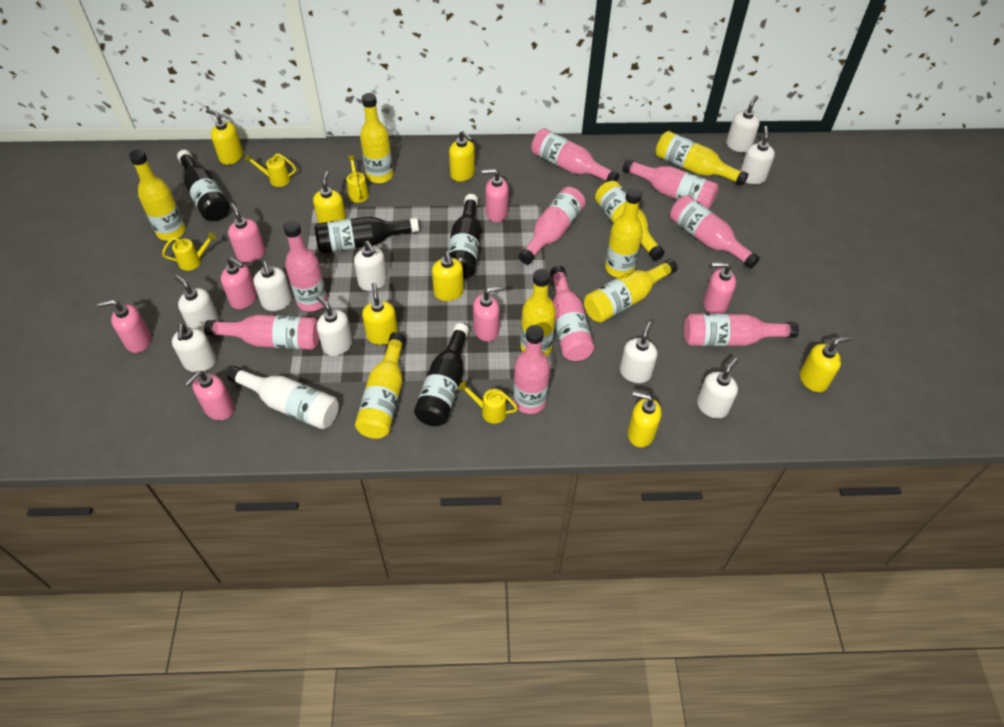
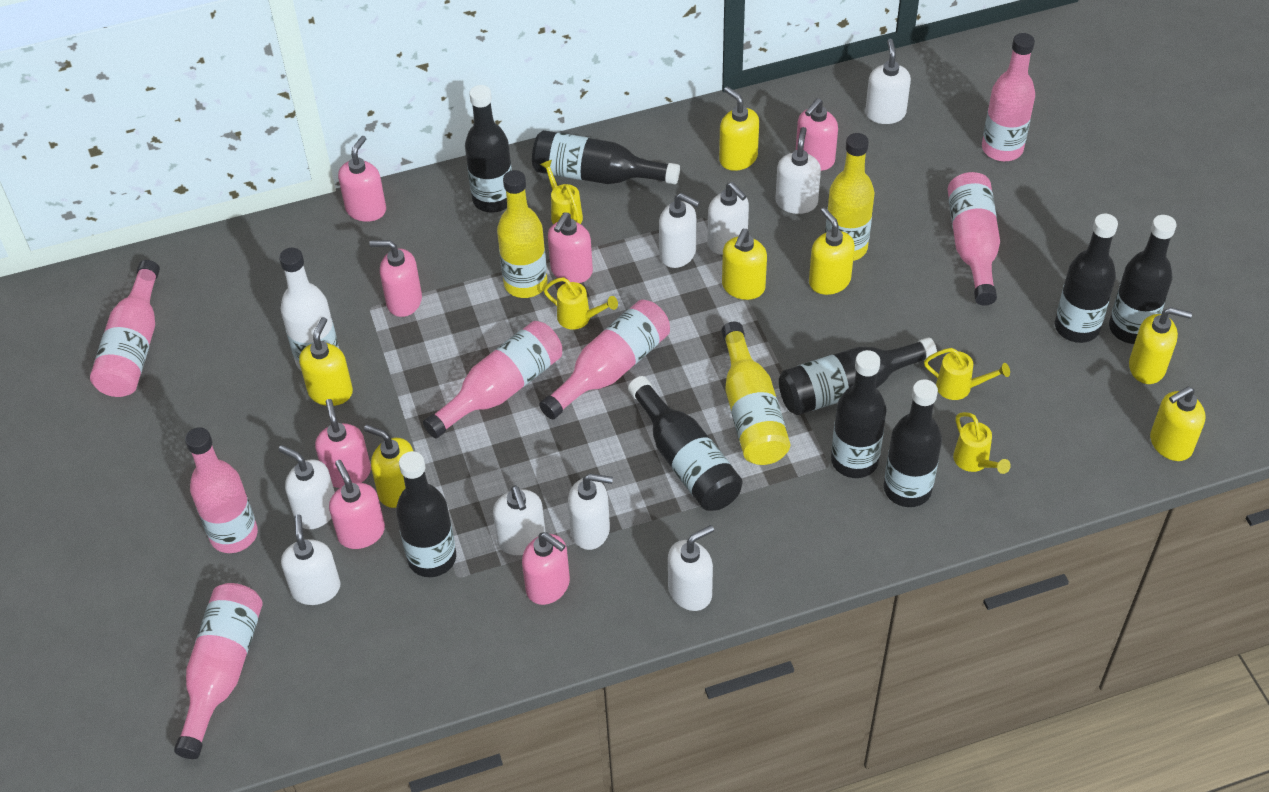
black bottle: [177,150,230,221] [315,216,419,253] [414,323,469,426] [447,194,481,279] = 4 -> [396,451,456,577] [465,85,512,213] [532,130,680,184] [628,376,742,511] [779,337,937,415] [831,350,887,478] [884,379,942,507] [1055,214,1118,343] [1109,215,1176,344] = 9
pink bottle: [204,315,319,350] [283,220,327,311] [513,325,550,414] [519,187,586,264] [531,128,619,182] [550,266,594,361] [623,159,719,209] [670,195,760,268] [684,314,799,346] = 9 -> [90,260,160,397] [174,583,263,759] [185,427,258,553] [423,321,562,438] [539,300,670,420] [948,172,1000,306] [982,33,1035,161] = 7
yellow bottle: [129,149,185,241] [355,332,405,439] [360,93,393,183] [520,269,556,356] [584,259,678,323] [595,181,665,261] [605,187,643,278] [655,131,748,186] = 8 -> [497,170,547,298] [721,322,790,465] [825,133,875,261] = 3

